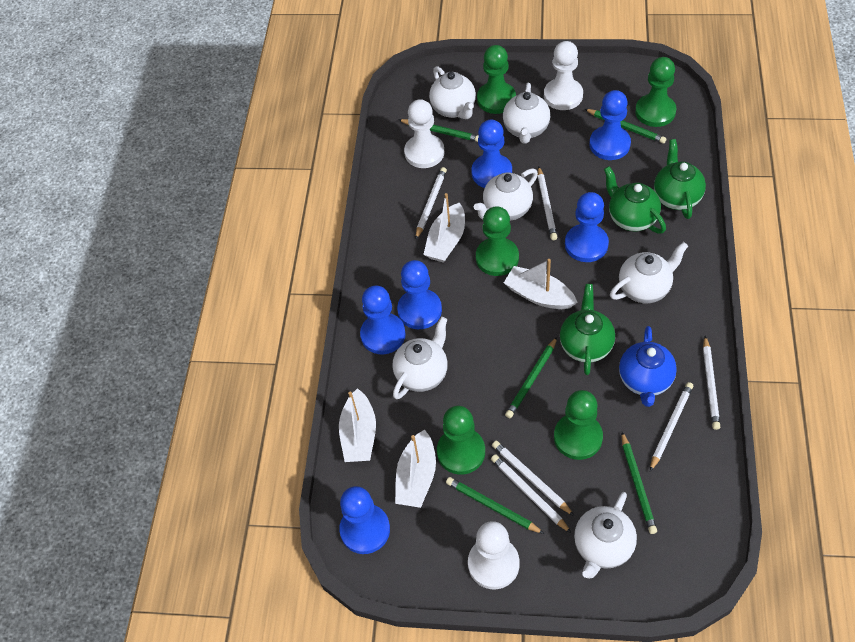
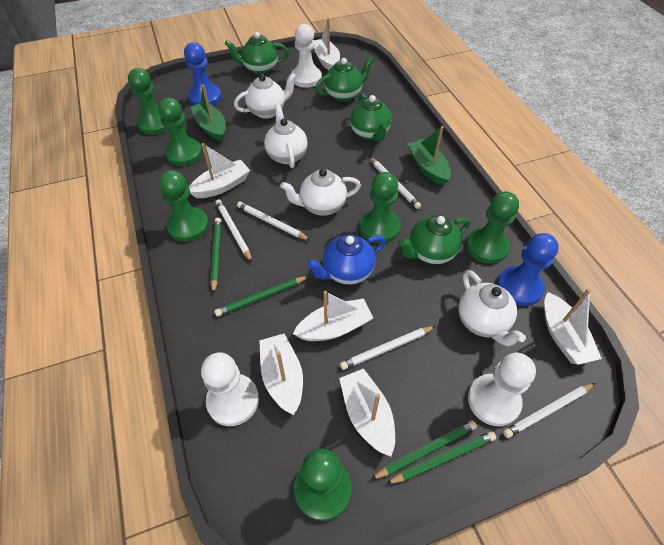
blue pawn: [339,486,390,554] [360,286,406,354] [397,260,442,329] [471,120,512,188] [565,192,609,262] [589,90,631,160] = 6 -> [184,42,222,106] [497,233,559,306] = 2
green boat: none = 0 -> [191,85,226,142] [408,126,451,186] = 2
green pawn: [437,406,485,475] [476,206,519,276] [477,45,516,114] [554,390,603,460] [635,57,676,127] = 5 -> [128,68,169,135] [158,98,202,166] [159,170,209,242] [294,449,352,521] [360,172,400,243] [466,192,519,264] = 6
green pencil: [398,119,479,142] [446,477,544,534] [505,337,557,418] [585,109,666,144] [621,432,657,534] = 5 -> [210,218,221,294] [214,276,309,317] [371,420,477,479] [386,431,496,484] = 4
green teapot: [560,284,615,375] [604,166,666,234] [654,139,706,219] = 3 -> [225,32,289,75] [315,56,374,102] [350,94,391,141] [399,215,470,264] = 4
white boat: [339,388,376,462] [395,429,436,508] [423,193,465,263] [504,259,578,309] = 4 -> [189,143,250,198] [259,334,303,415] [293,291,373,341] [314,18,340,70] [339,369,395,457] [544,288,602,365] = 6
white pencil: [415,167,447,239] [491,454,571,533] [492,441,574,516] [538,166,557,240] [650,382,693,471] [703,336,720,430] = 6 -> [215,199,252,262] [237,202,310,240] [340,326,436,370] [370,157,421,209] [503,383,595,438] = 5
white teapot: [393,317,448,399] [429,66,476,120] [474,168,538,221] [503,83,550,144] [574,492,637,579] [610,242,688,303] = 6 -> [234,73,296,119] [264,105,308,168] [280,169,361,216] [458,270,526,346] = 4

